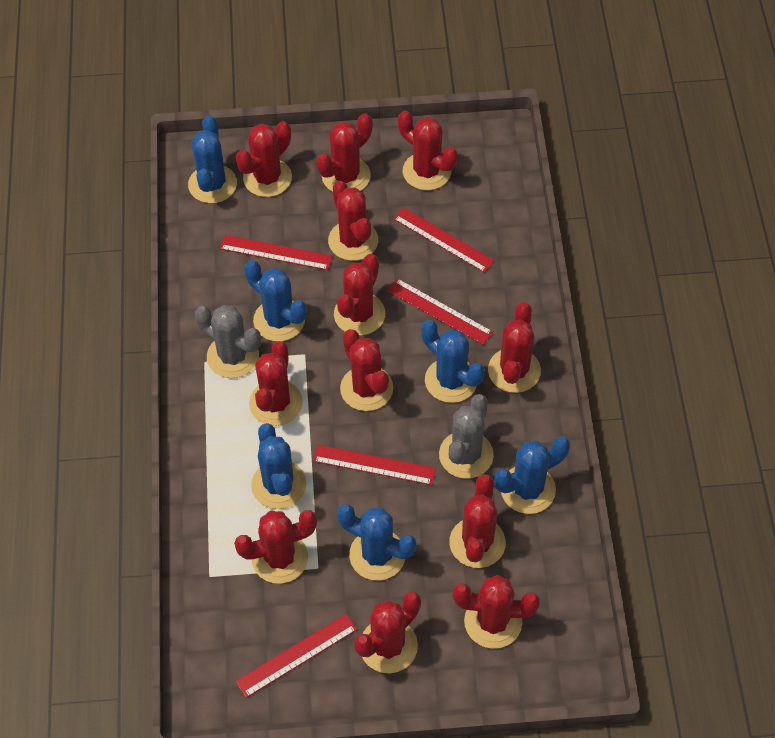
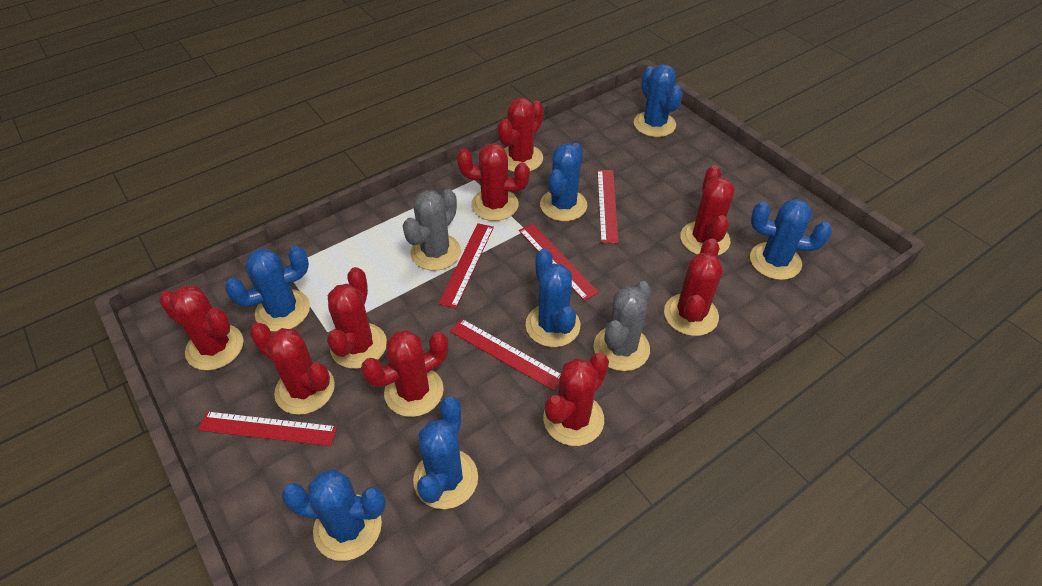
blue cactus: [188,115,237,203] [244,260,307,341] [251,423,306,509] [337,504,417,581] [421,320,485,403] [494,436,570,514] = 6 -> [225,246,310,332] [281,469,386,561] [413,396,478,509] [525,249,580,347] [540,143,587,221] [634,65,683,137] [750,199,832,280] = 7
red cactus: [234,510,317,584] [235,121,292,197] [249,341,303,426] [316,113,373,192] [328,181,378,261] [334,254,385,335] [340,329,393,411] [354,591,421,673] [398,111,458,190] [449,474,506,568] [453,575,540,649] [488,302,541,393] = 12 -> [159,286,243,370] [250,323,335,415] [327,267,387,369] [361,330,448,417] [457,143,530,221] [498,98,544,172] [544,353,609,446] [664,238,723,336] [680,165,735,255] = 9

